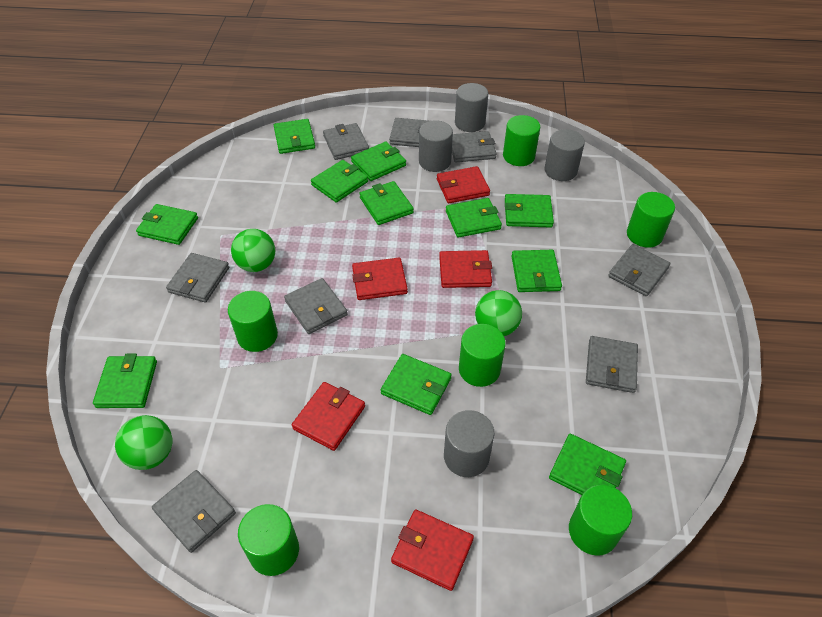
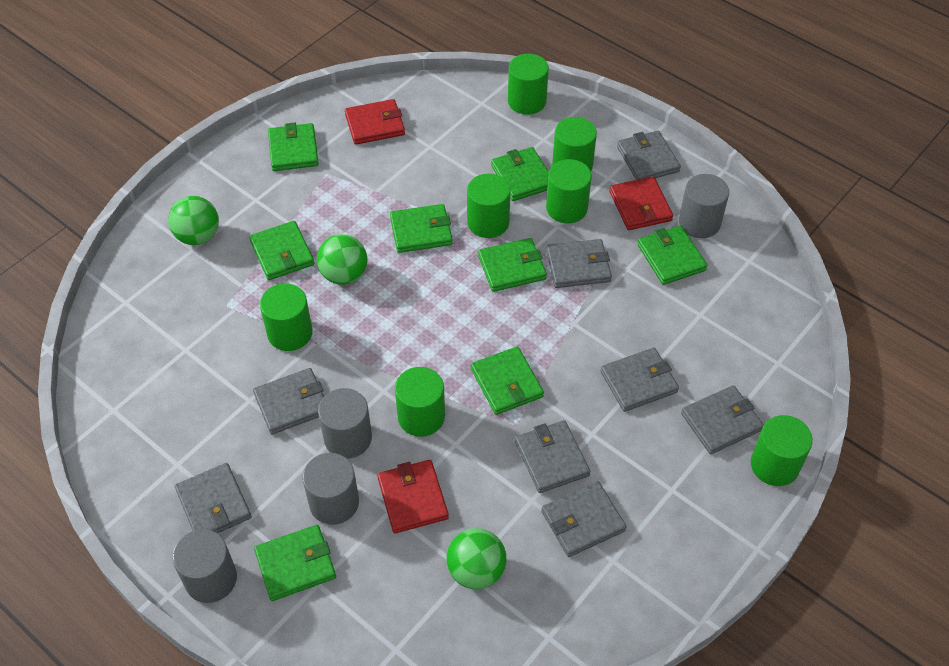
green cylinder: [228,291,278,352] [238,504,299,576] [459,324,506,387] [503,115,540,166] [569,485,632,556] [627,192,675,248] = 6 -> [260,284,313,351] [395,367,445,437] [467,174,511,238] [508,54,549,115] [546,159,592,223] [552,117,597,171] [751,415,813,486] = 7
green wallet: [93,354,157,408] [136,204,198,245] [274,119,315,154] [311,160,368,203] [351,142,406,181] [359,181,414,225] [381,354,452,415] [446,198,502,238] [505,194,554,228] [512,250,562,292] [549,434,626,495] = 11 -> [249,221,314,280] [254,525,336,601] [268,123,319,171] [390,204,453,253] [471,346,544,415] [478,238,547,292] [491,147,549,201] [638,226,707,285] = 8
red wallet: [292,382,365,451] [352,258,408,300] [391,509,474,591] [437,166,490,203] [439,250,492,288] = 5 -> [345,99,405,145] [377,460,449,533] [610,177,673,230] = 3

